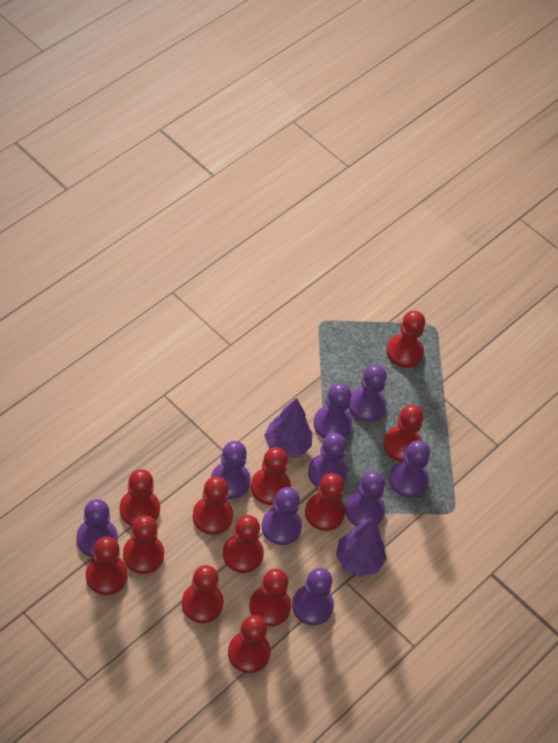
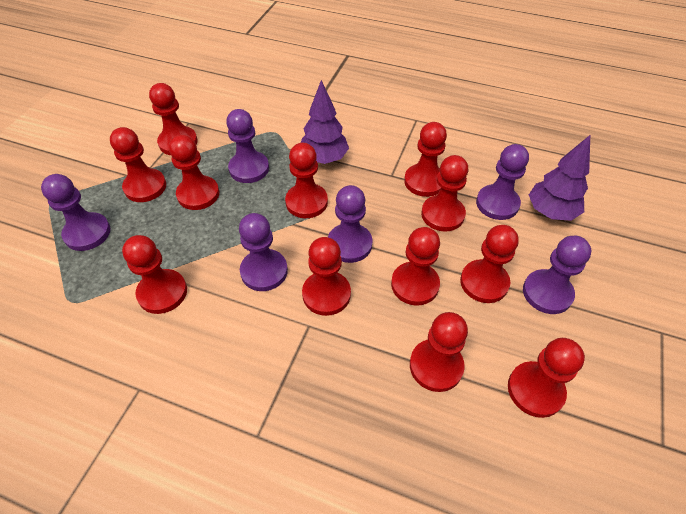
purple pawn: [76,499,118,557] [211,441,251,499] [262,487,302,545] [292,568,334,625] [308,433,347,488] [314,383,352,438] [345,471,385,526] [349,365,387,422] [389,440,430,498] = 9 -> [41,174,111,251] [226,109,269,183] [239,213,288,291] [328,185,373,263] [476,144,529,220] [523,236,591,314] = 6

